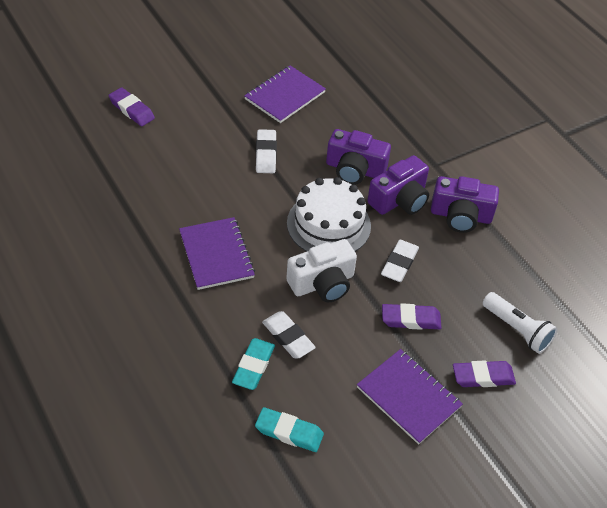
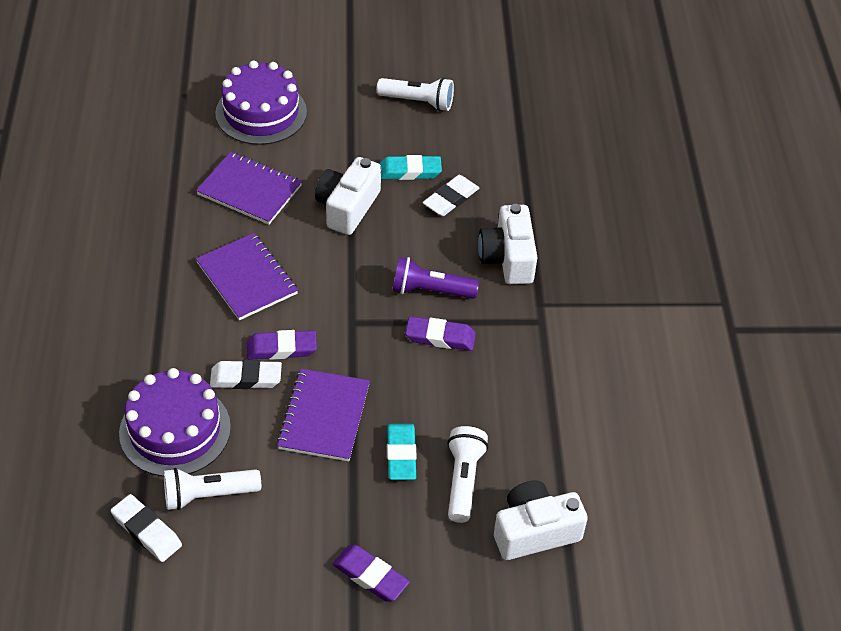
purple cake: none = 0 -> [119,368,231,477] [215,60,307,145] = 2
purple camera: [326,129,391,185] [367,155,429,215] [431,176,499,233] = 3 -> none = 0
purple flashlight: none = 0 -> [392,257,479,299] = 1
white cake: [287,177,371,252] = 1 -> none = 0
white camera: [286,239,357,302] = 1 -> [315,157,381,235] [478,204,538,284] [494,480,588,560] = 3
white flashlight: [483,292,557,354] = 1 -> [164,468,261,510] [377,78,454,111] [447,426,488,523] = 3

